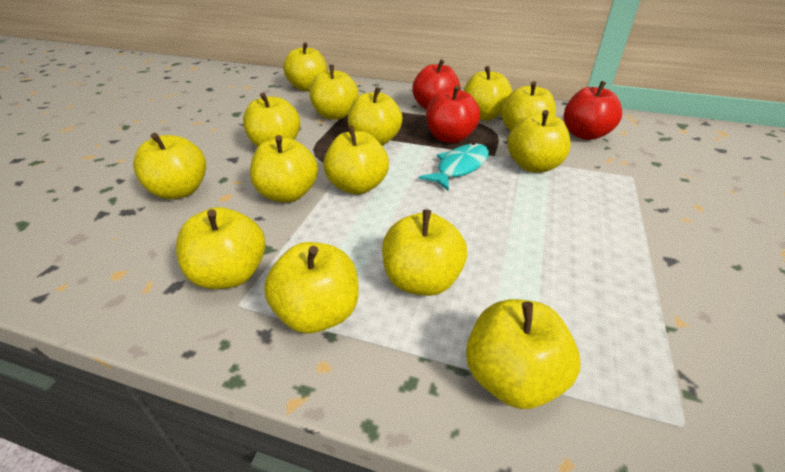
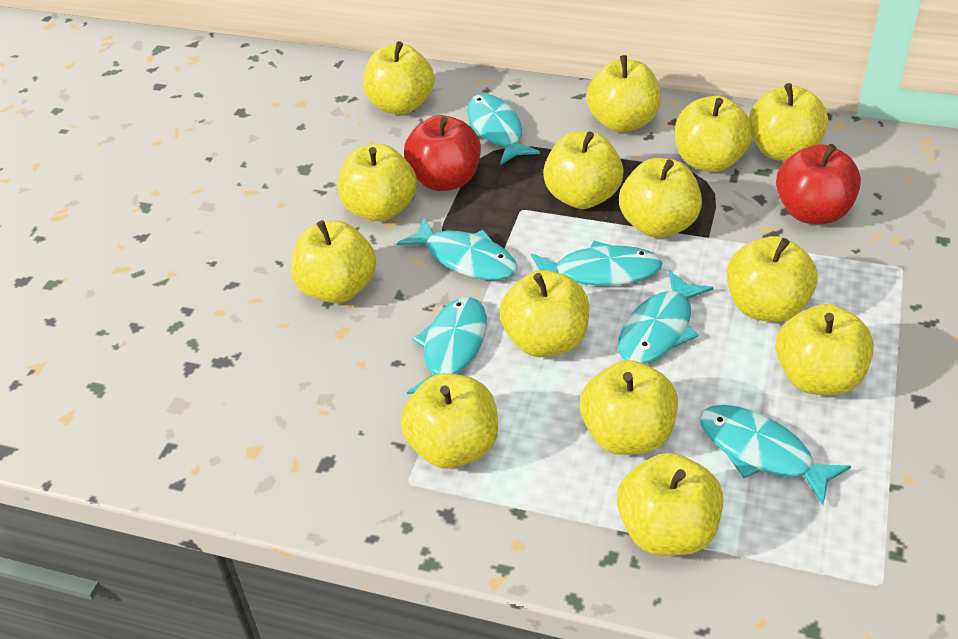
red apple: [413,59,461,110] [426,85,480,143] [564,81,622,140] = 3 -> [404,115,481,191] [776,144,861,224] = 2
turquoise fish: [419,143,489,191] = 1 -> [397,218,518,280] [407,297,487,394] [467,94,540,165] [531,241,662,286] [618,270,714,364] [699,405,851,505] = 6

